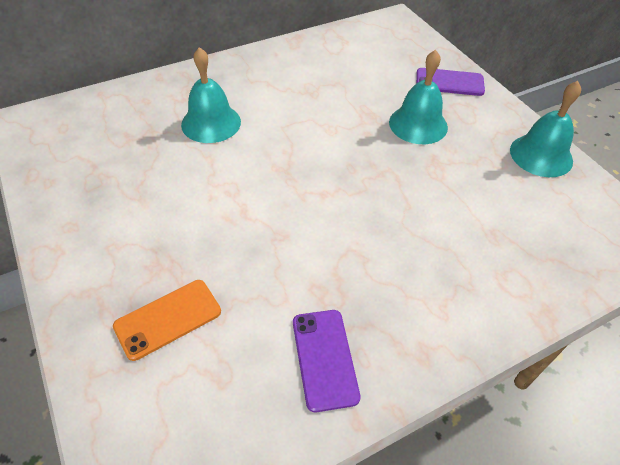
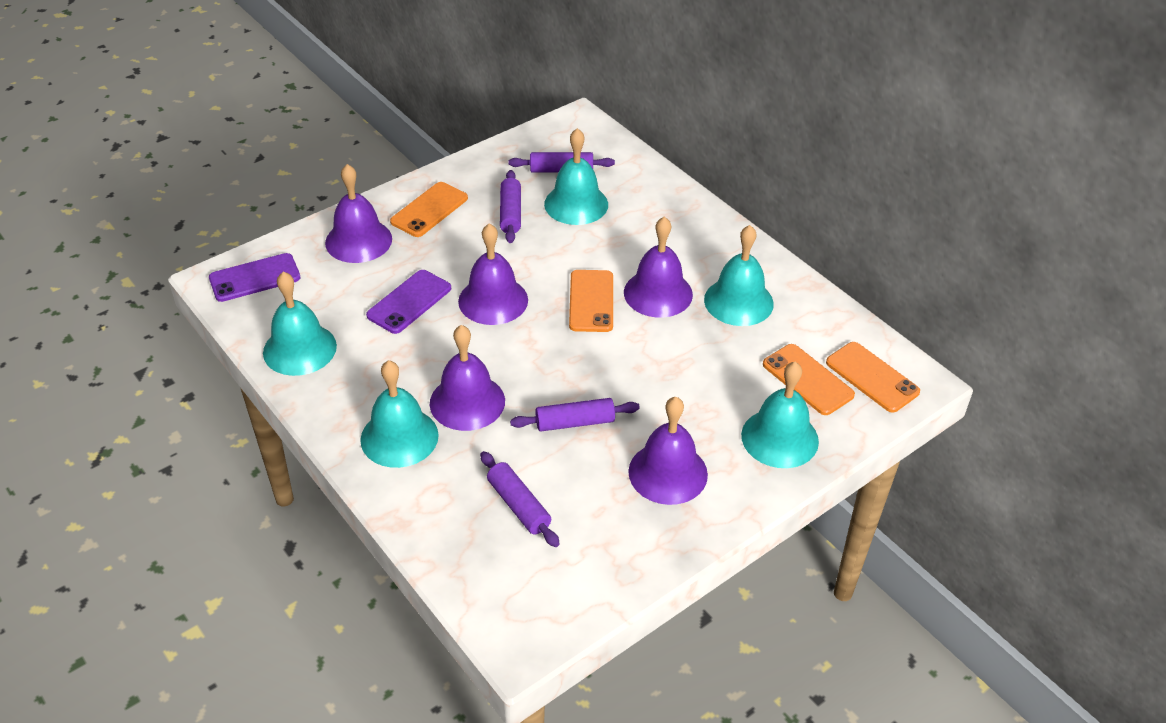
orange phone: [113,280,221,361] = 1 -> [390,182,468,237] [569,270,613,332] [763,344,855,415] [826,342,920,412] = 4
purple bell: none = 0 -> [325,164,392,263] [430,325,505,431] [458,223,528,325] [624,217,693,317] [628,397,708,505] = 5
purple rolling pin: none = 0 -> [480,451,560,547] [500,170,521,243] [509,152,615,173] [510,398,640,432] = 4
turquoise bell: [181,47,241,143] [389,50,448,144] [510,81,581,177] = 3 -> [263,272,337,376] [360,360,439,468] [544,128,608,225] [704,225,774,326] [741,362,819,468] = 5

